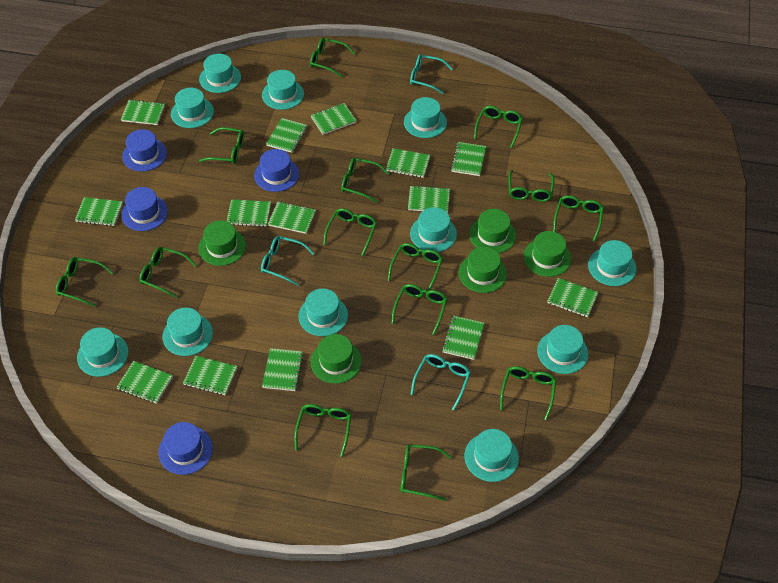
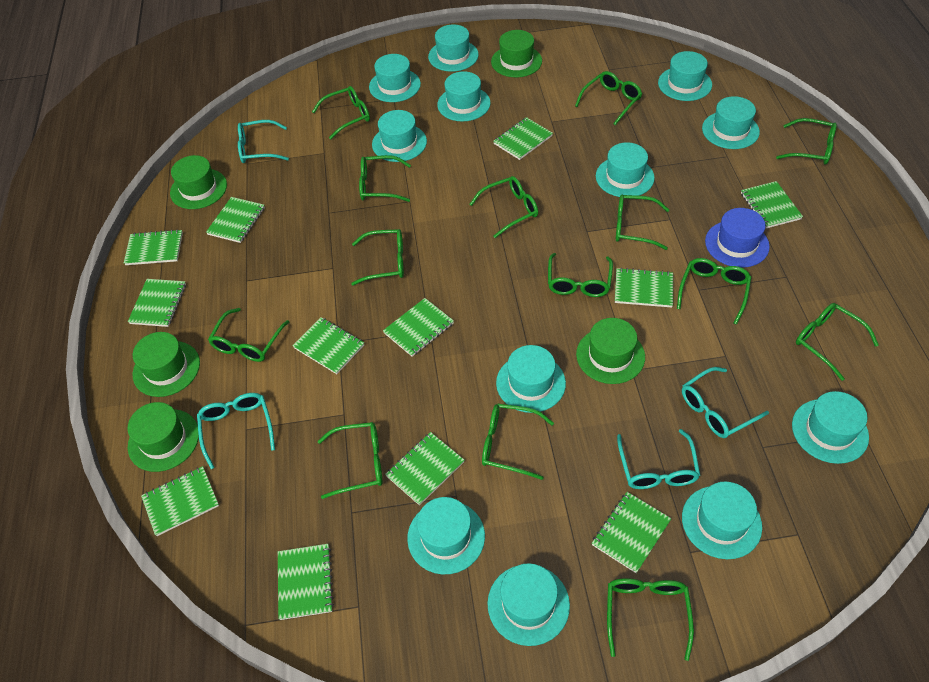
blue hat: [121,187,168,231] [122,129,167,171] [159,422,213,475] [254,149,299,192] = 4 -> [705,208,770,268] = 1
green notebook: [75,197,123,226] [116,361,173,404] [121,99,165,125] [183,356,237,395] [227,199,271,227] [262,348,304,391] [266,118,307,153] [268,201,316,234] [311,103,357,135] [386,148,430,178] [408,185,450,213] [442,316,485,360] [451,142,486,176] [547,278,599,317] = 14 -> [124,229,183,265] [128,279,186,327] [141,466,219,536] [206,197,265,243] [278,544,334,620] [292,317,364,374] [383,298,454,357] [385,432,465,505] [493,117,553,160] [592,492,672,573] [615,268,673,307] [741,181,803,228] = 12
turquoise glasses: [261,236,315,286] [410,54,453,94] [411,354,471,410] = 3 -> [197,393,275,469] [238,120,289,163] [617,429,700,489] [682,367,769,438] = 4
turquoise hat: [77,327,129,377] [163,308,213,356] [171,88,214,128] [199,54,241,93] [262,70,304,110] [298,288,348,336] [404,97,447,138] [410,207,457,252] [464,429,519,482] [537,325,588,374] [588,240,636,286] = 11 -> [369,54,421,102] [372,110,427,162] [407,497,485,574] [428,24,479,72] [437,71,491,122] [487,563,570,646] [496,345,566,413] [596,142,655,197] [658,51,712,101] [682,481,762,559] [702,96,760,149] [792,391,869,464] = 12

